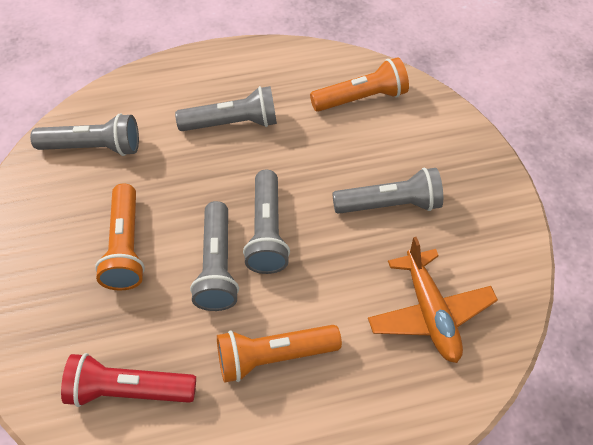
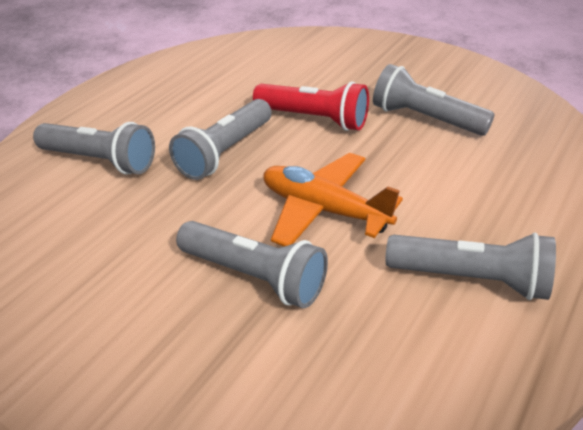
orange flashlight: [95,183,145,290] [217,325,342,383] [310,57,409,112] = 3 -> none = 0

